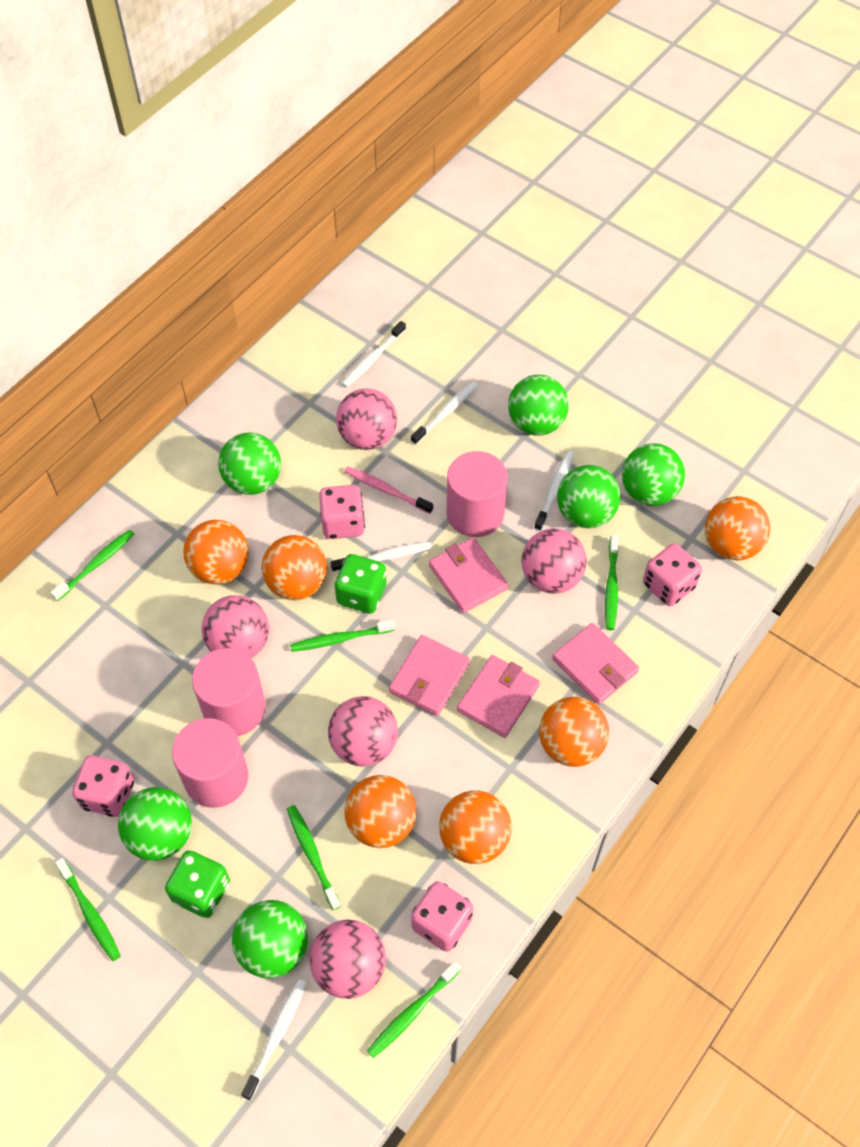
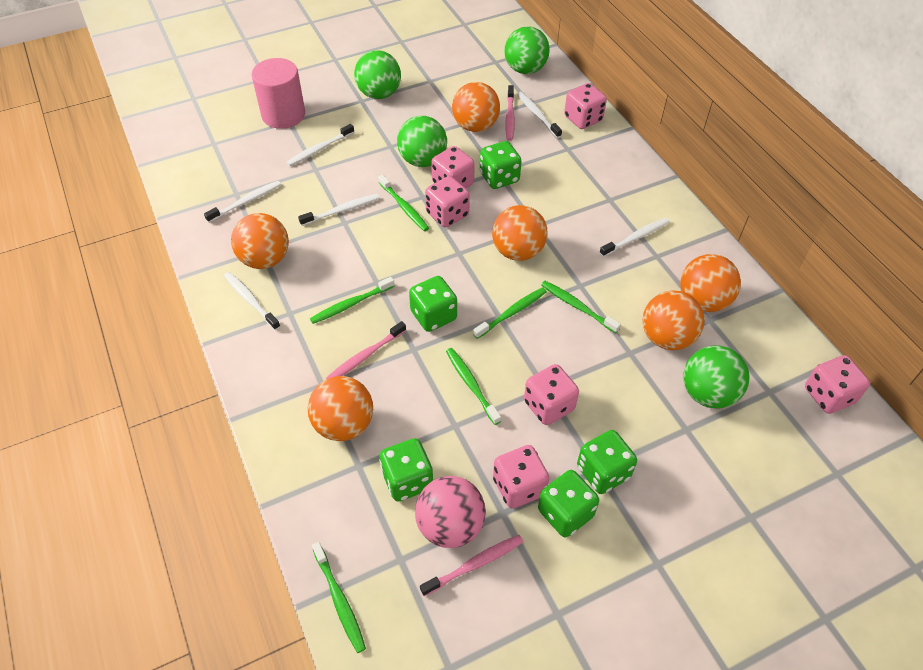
green ball: [118,787,192,861] [218,432,281,495] [232,900,308,978] [508,375,569,436] [557,465,621,528] [622,443,685,506] = 6 -> [354,50,401,99] [397,116,447,167] [504,26,550,74] [683,346,750,409] = 4
green dice: [165,850,230,918] [335,554,386,613] = 2 -> [379,438,433,502] [409,276,457,332] [480,141,521,189] [538,470,599,537] [577,430,637,494] = 5
pink ball: [202,595,269,658] [309,920,386,999] [328,696,398,766] [336,389,397,450] [521,529,587,594] = 5 -> [415,476,486,548] = 1
pink cylinder: [172,718,248,808] [192,648,266,736] [447,451,507,537] = 3 -> [252,58,305,129] = 1
pink dice: [72,755,134,817] [319,485,365,539] [411,881,473,952] [643,543,702,606] = 4 -> [425,176,470,227] [431,146,475,188] [493,445,549,509] [524,364,579,425] [564,83,607,129] [805,355,870,414] = 6
pink toothbrush: [344,466,433,514] = 1 -> [326,321,406,379] [420,535,523,596] [505,85,515,141] = 3
pink wallet: [389,635,470,716] [429,537,508,613] [457,655,540,738] [552,623,639,704] = 4 -> none = 0
white toothbrush: [241,979,307,1100] [330,541,432,572] [342,321,406,387] [411,381,478,445] [534,451,575,531] = 5 -> [204,181,281,223] [224,272,280,330] [286,124,354,166] [298,194,380,226] [517,92,562,138] [599,218,670,257] = 6

